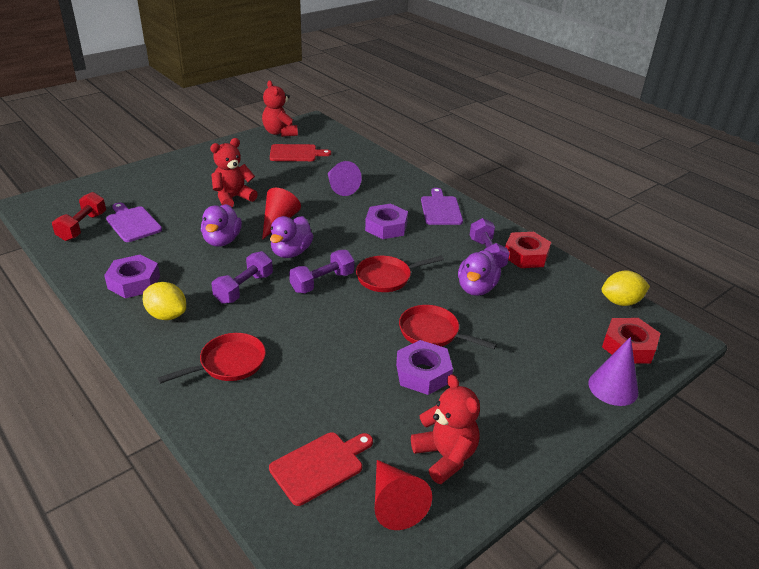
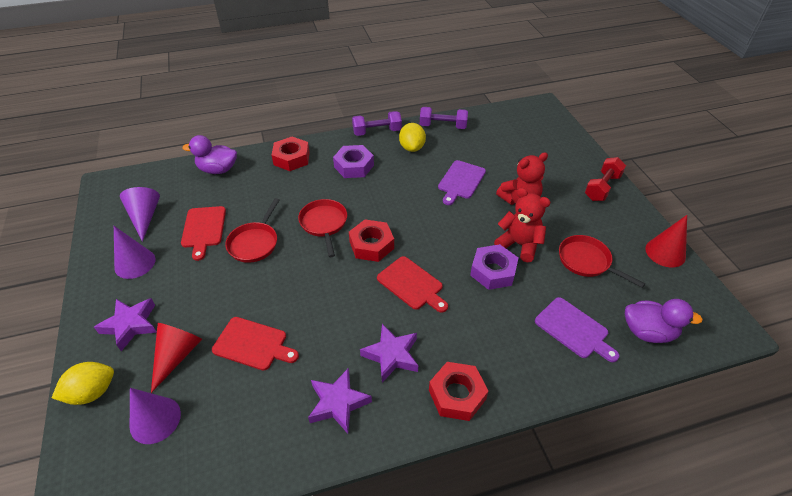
purple cone: [328,161,362,196] [588,337,638,406] = 2 -> [114,226,155,279] [120,187,160,242] [130,388,181,444] = 3
purple duck: [201,204,242,247] [270,216,313,258] [458,250,501,296] = 3 -> [182,135,237,174] [625,299,703,343] = 2
purple dumbbell: [212,251,273,304] [289,250,354,293] [470,218,510,268] = 3 -> [352,111,402,136] [420,107,468,129] = 2
purple nut: [104,255,160,298] [365,204,408,239] [396,340,453,395] = 3 -> [333,145,374,178] [470,244,518,290] = 2
purple star: none = 0 -> [94,298,157,351] [308,368,372,434] [360,324,418,383] = 3
red cutting board: [269,432,373,506] [270,144,331,161] = 2 -> [181,206,226,261] [212,317,299,370] [377,256,448,313] = 3
red nut: [505,232,551,268] [602,318,661,364] = 2 -> [272,137,310,171] [349,219,394,262] [429,362,488,421] = 3
red teddy bear: [210,138,258,207] [262,80,298,137] [411,374,480,484] = 3 -> [494,188,551,262] [496,152,548,205] = 2

